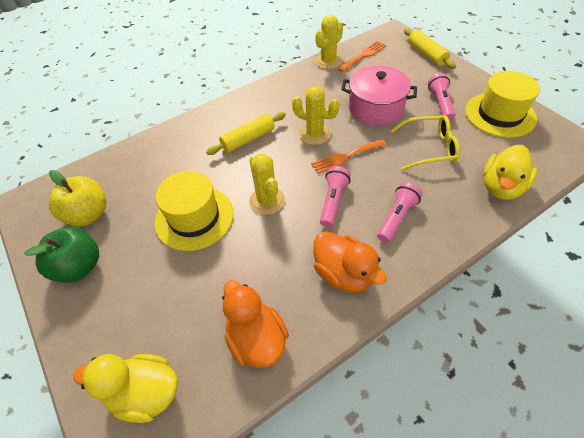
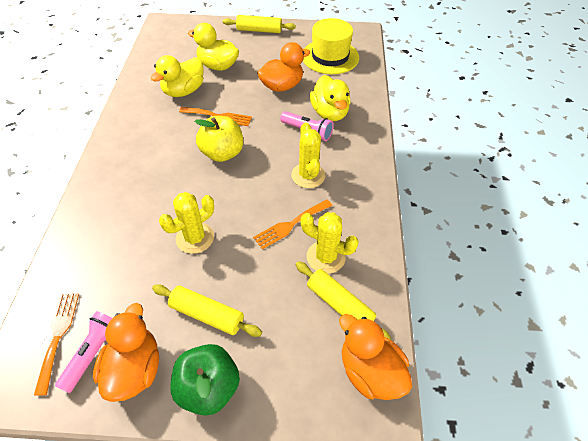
orange duck: [222,280,289,368] [313,231,387,293] = 2 -> [93,303,159,402] [257,42,310,92] [339,314,412,400] = 3
orange fork: [311,139,386,174] [338,41,386,72] = 2 -> [34,293,79,396] [179,107,252,126] [253,199,332,249] = 3
pink flashlight: [320,166,351,227] [377,182,422,243] [428,73,455,121] = 3 -> [55,311,112,393] [280,111,334,141] = 2
pink pot: [341,66,417,126] = 1 -> none = 0
yellow duck: [73,354,178,423] [483,145,537,200] = 2 -> [150,55,204,97] [188,23,239,71] [310,75,351,121] = 3
yellow glasses: [390,115,460,170] = 1 -> none = 0
yellow hat: [155,171,234,251] [465,71,540,138] = 2 -> [303,18,359,74] = 1
yellow rolling pin: [206,112,286,155] [404,28,456,69] = 2 -> [152,284,262,337] [223,15,296,33] [296,261,391,340] = 3

